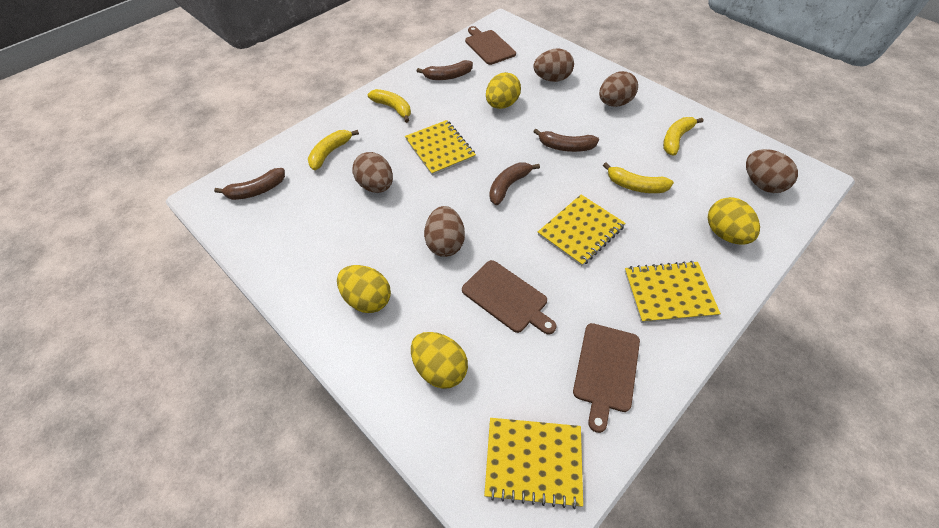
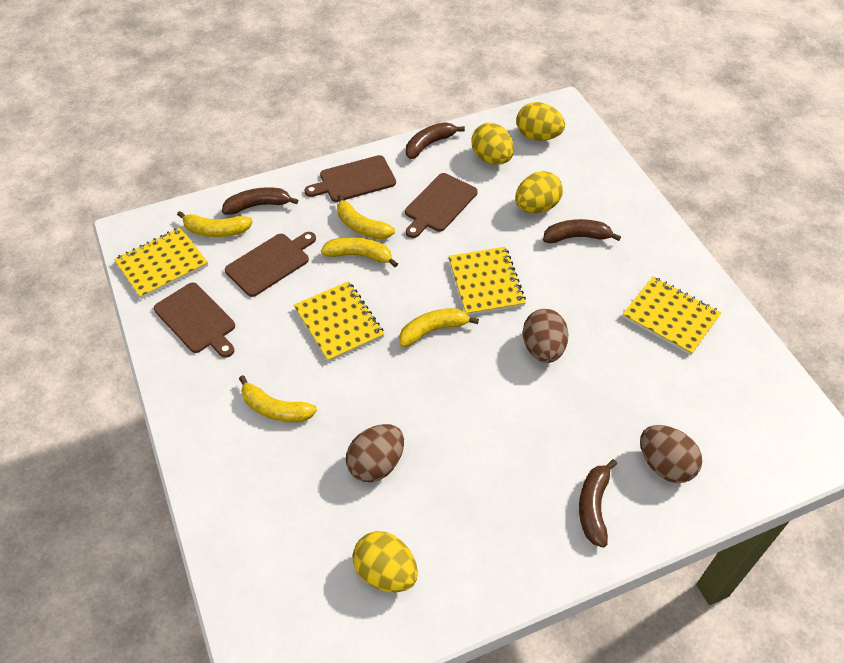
brown cutting board: [462,260,556,334] [465,26,516,65] [573,323,640,433] = 3 -> [154,283,235,358] [225,232,316,297] [304,155,396,202] [405,173,478,238] = 4
brown egg: [352,152,393,193] [424,206,465,257] [533,49,574,82] [599,71,638,107] [746,149,798,193] = 5 -> [346,424,404,482] [523,309,568,363] [640,425,702,483] = 3
yellow banana: [308,130,359,170] [368,89,411,123] [603,163,674,193] [663,117,703,156] = 4 -> [177,211,253,237] [239,375,317,422] [321,237,398,267] [337,194,395,239] [399,308,479,347] = 5

